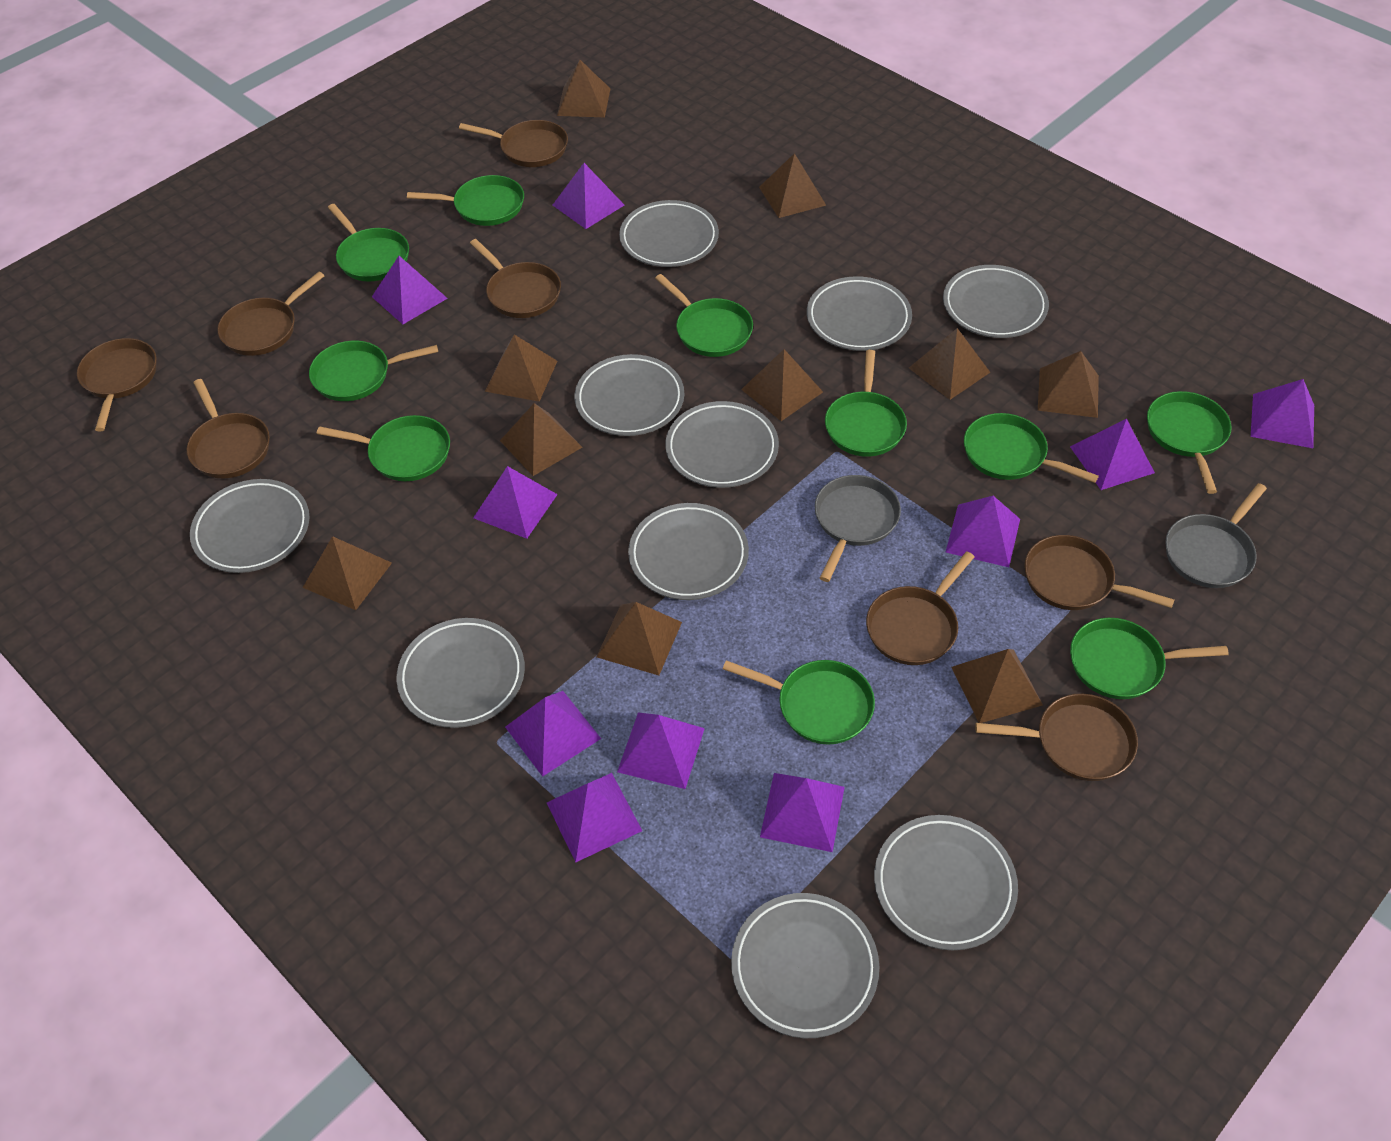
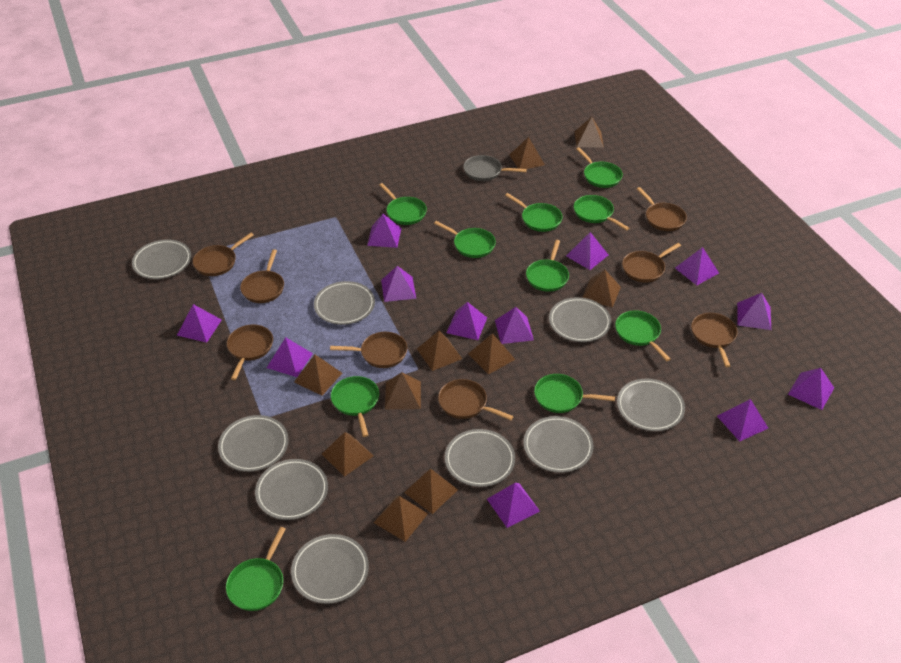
grey pan: [815,475,901,582] [1165,483,1267,588] = 2 -> [463,155,527,181] = 1
grey plate: [190,479,310,573] [396,618,525,728] [575,354,684,436] [619,200,719,267] [628,503,749,600] [665,401,779,488] [731,893,879,1038] [807,276,912,351] [874,815,1018,950] [943,265,1049,338] = 10 -> [132,239,191,279] [218,415,289,472] [255,459,328,520] [291,534,369,604] [314,281,375,325] [445,429,515,487] [524,416,594,473] [549,297,611,342] [617,379,685,431] = 9
purple pyramid: [372,256,448,324] [473,466,558,539] [505,691,601,777] [547,773,642,862] [553,163,624,229] [617,712,705,789] [760,773,845,852] [946,496,1020,567] [1070,419,1155,490] [1251,379,1314,448] = 10 -> [177,304,222,343] [267,337,313,377] [367,214,401,248] [381,266,416,302] [446,302,487,340] [487,483,540,528] [495,307,534,344] [566,232,608,270] [675,247,719,285] [717,399,768,441] [737,293,771,330] [788,368,834,410] = 12

